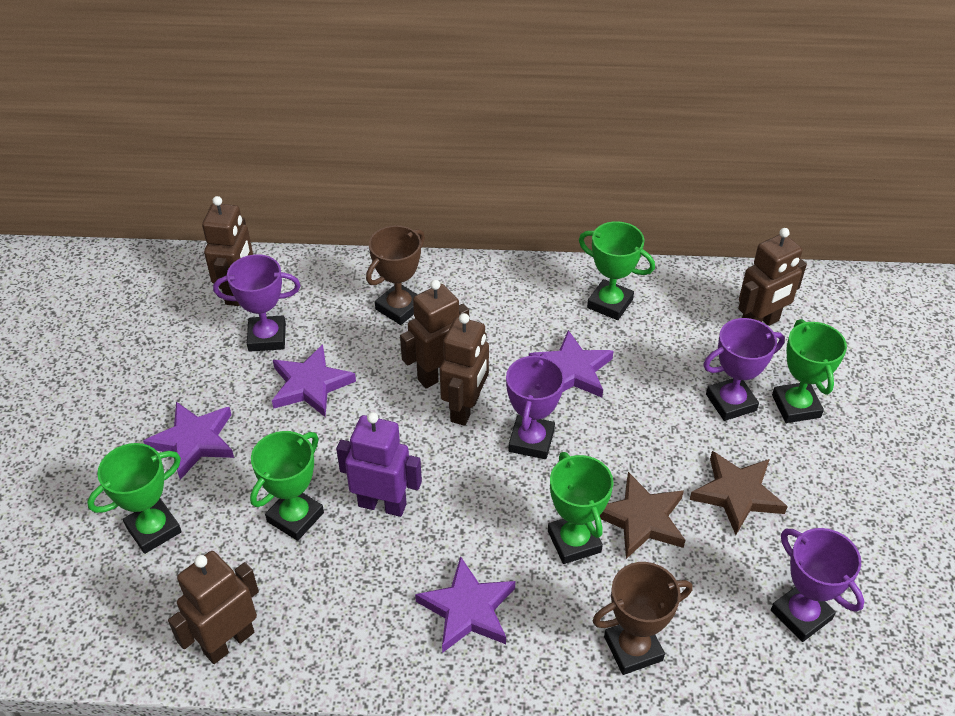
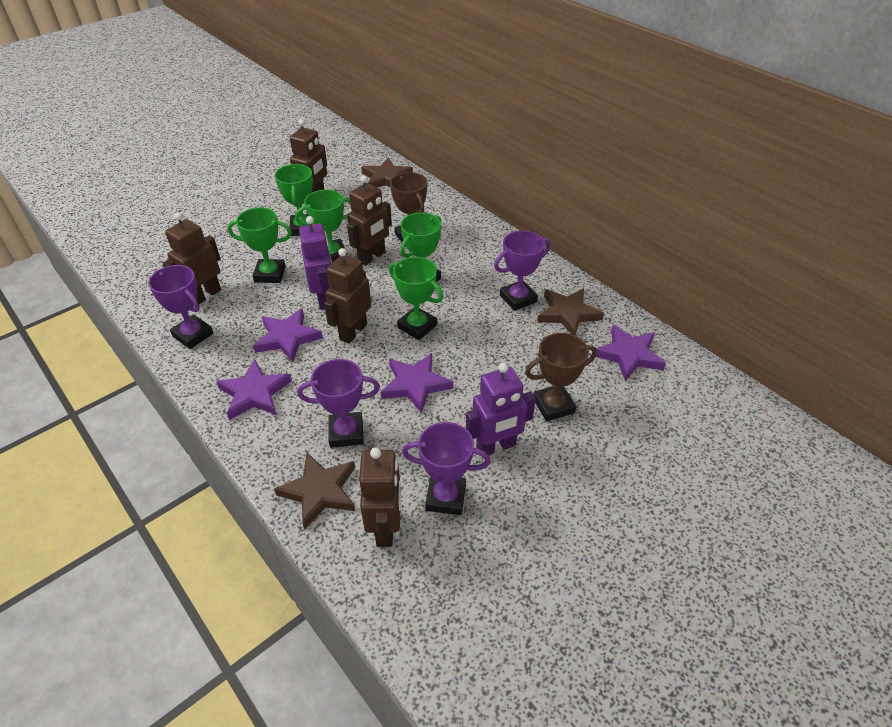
brown star: [600,472,685,559] [689,451,788,535] = 2 -> [274,453,355,530] [361,158,413,187] [537,288,604,335] = 3
purple robot: [336,412,422,517] = 1 -> [299,216,332,310] [466,363,536,457] = 2

